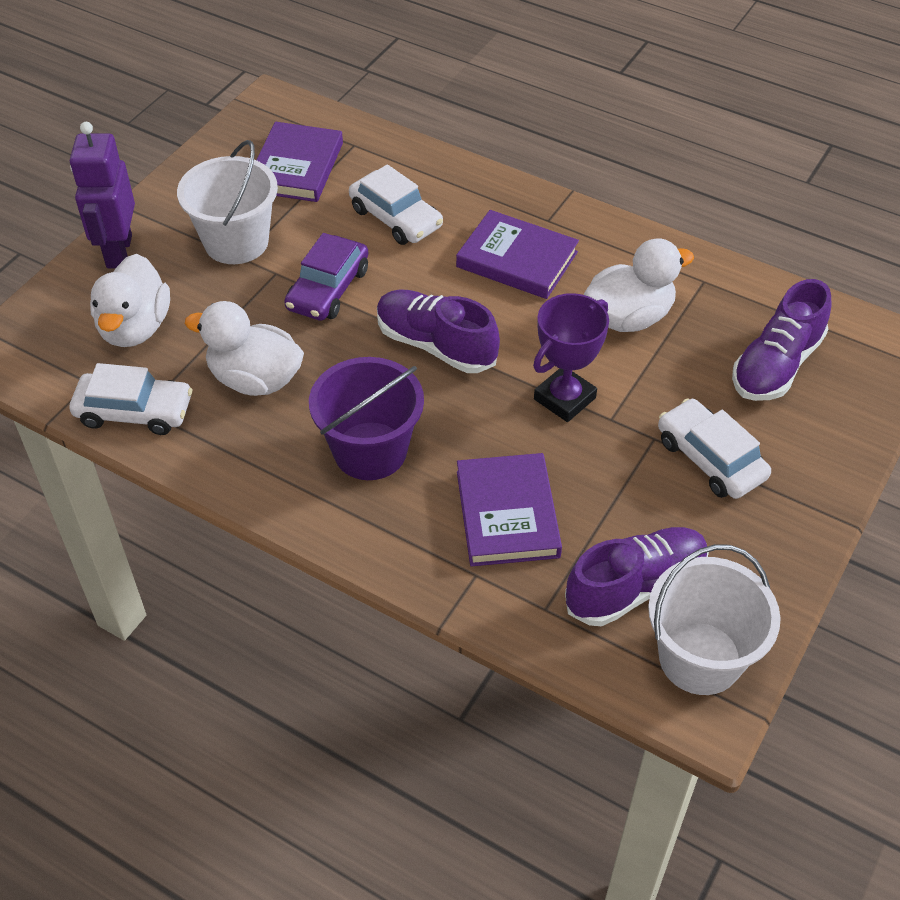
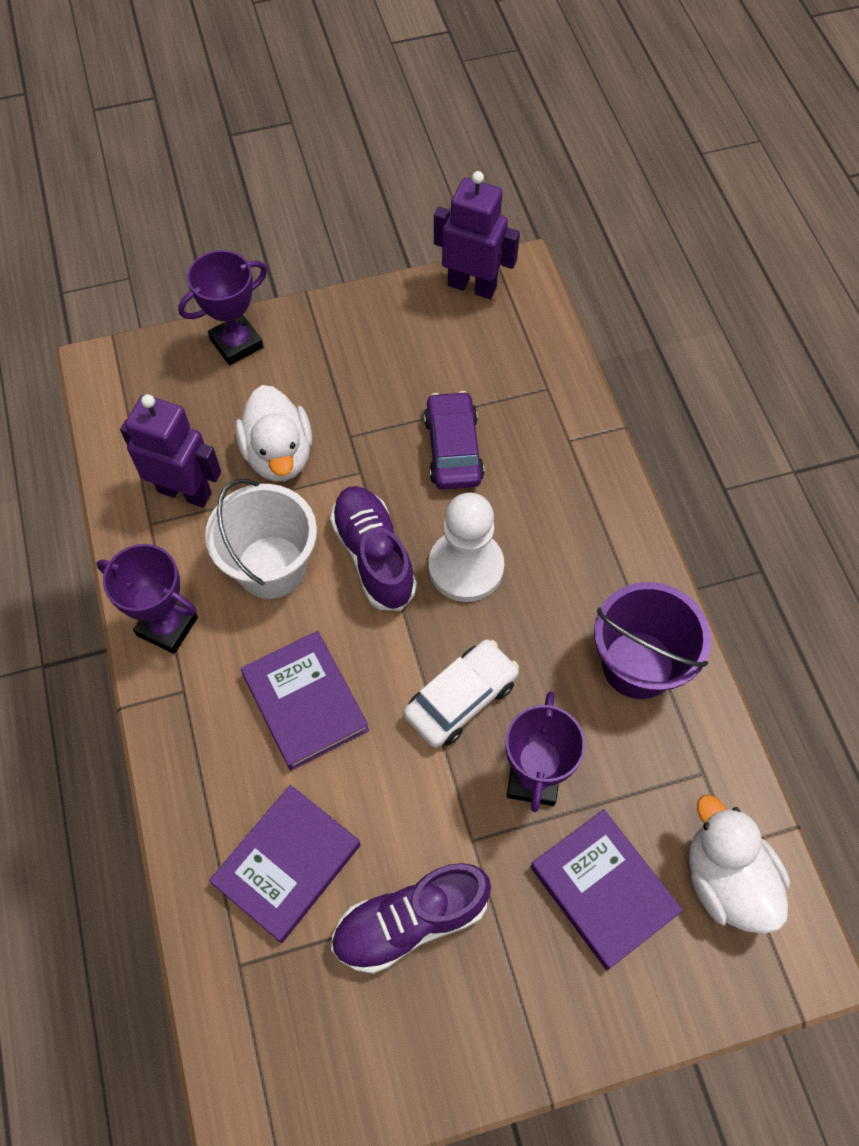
purple robot: [70,122,135,268] = 1 -> [120,394,221,507] [434,171,520,299] = 2
purple shoe: [377,290,500,373] [565,527,709,626] [732,279,831,401] = 3 -> [330,486,417,611] [331,863,491,974] = 2
purple trophy: [533,293,609,422] = 1 -> [96,544,198,654] [178,250,267,365] [505,692,585,812] = 3
white bucket: [177,140,278,264] [648,544,781,695] = 2 -> [205,479,317,599] = 1
white car: [69,363,192,435] [349,164,443,245] [658,398,771,499] = 3 -> [404,639,519,748] = 1
white duck: [90,254,170,347] [185,301,304,396] [584,238,694,332] = 3 -> [235,385,312,482] [689,795,790,934] = 2
white pawn: none = 0 -> [429,493,504,602] = 1

